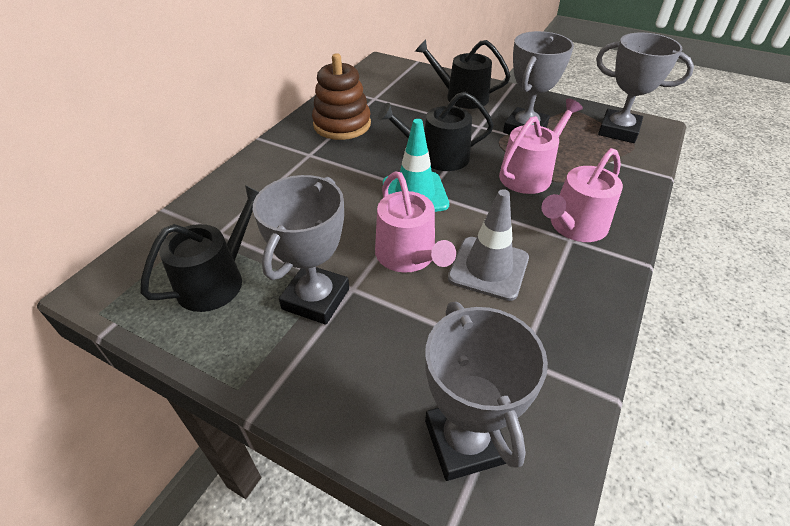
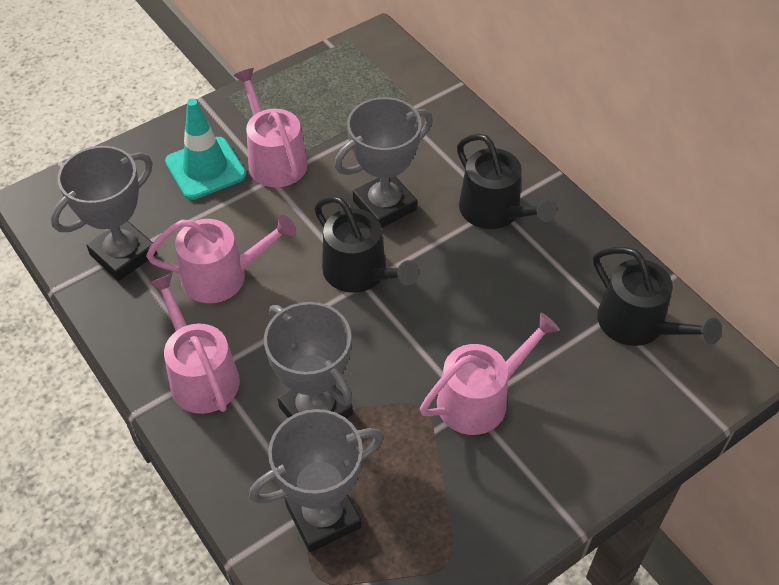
brown stacking toy: [312,53,371,140] = 1 -> none = 0
grey traffic cone: [448,189,529,301] = 1 -> none = 0
pink watering can: [375,172,456,273] [499,98,583,194] [541,148,623,242] = 3 -> [146,215,296,303] [149,274,240,414] [233,68,308,188] [420,313,560,435] = 4

